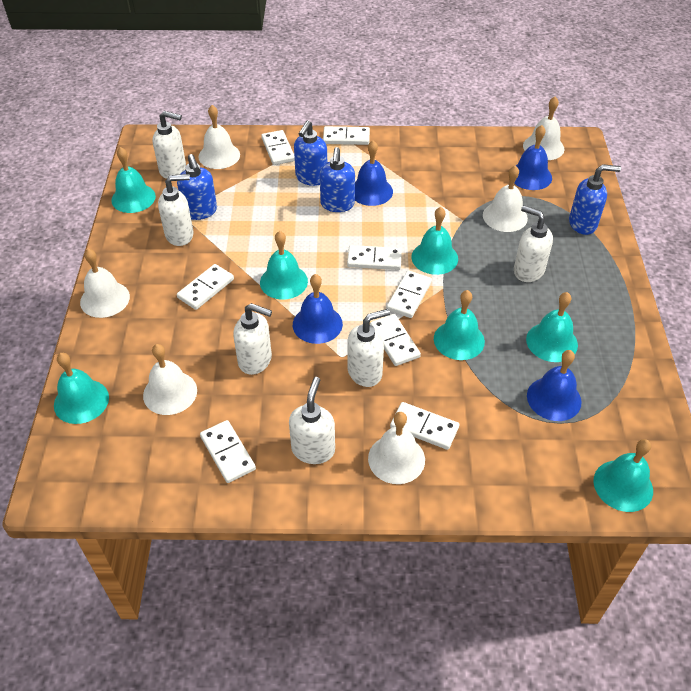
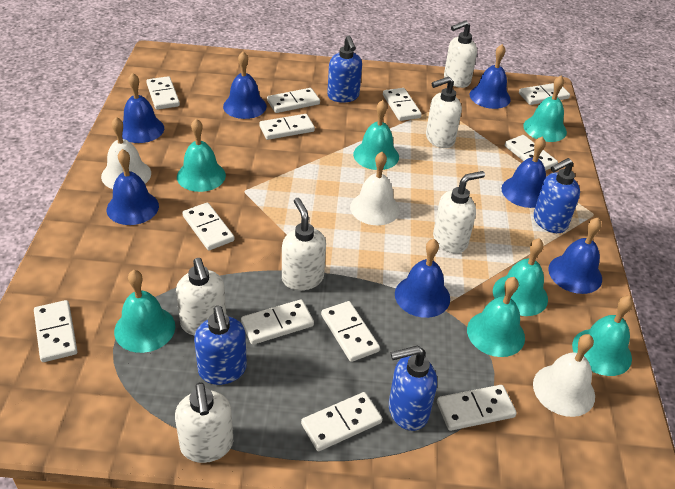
blue bell: [293,274,343,344] [355,140,393,206] [514,125,552,190] [527,350,582,421] = 4 -> [107,149,159,225] [122,73,164,143] [223,52,267,119] [395,239,450,318] [470,44,511,109] [502,137,546,208] [548,218,602,294] = 7
white bell: [80,249,130,318] [143,344,197,415] [199,105,240,169] [368,412,425,484] [483,165,528,232] [523,97,564,160] = 6 -> [101,117,151,189] [350,152,400,225] [533,334,595,417] = 3
white domino: [177,264,234,310] [200,420,256,483] [261,130,295,165] [323,126,370,145] [347,245,402,270] [370,314,421,366] [387,270,432,318] [390,402,459,450] = 8 -> [34,300,78,362] [146,76,180,110] [182,202,234,250] [241,299,314,345] [259,114,315,140] [267,88,320,113] [301,392,382,451] [321,301,380,362] [383,88,422,121] [437,385,517,431] [505,135,558,171] [519,83,570,105] = 12

